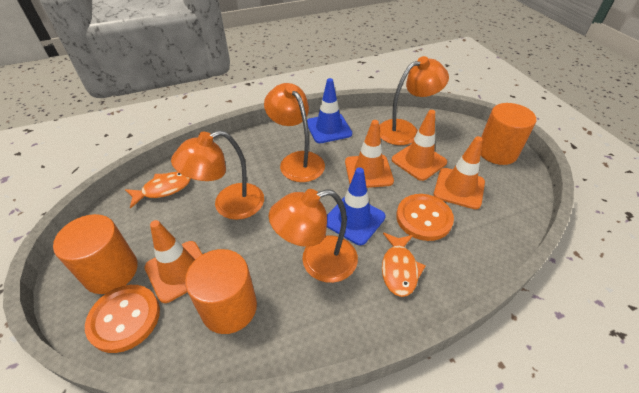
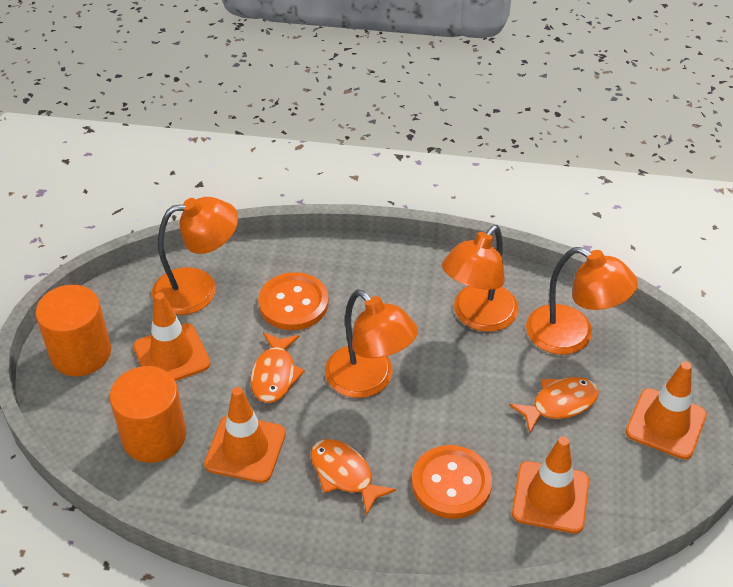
blue traffic cone: [307,78,352,143] [327,167,386,245] = 2 -> none = 0
orange cylinder: [53,214,138,294] [185,249,257,334] [481,103,536,165] = 3 -> [35,285,111,376] [110,366,186,463] = 2
orange fish: [125,172,191,209] [382,233,426,297] = 2 -> [250,332,305,403] [311,439,396,515] [509,377,599,434] = 3

